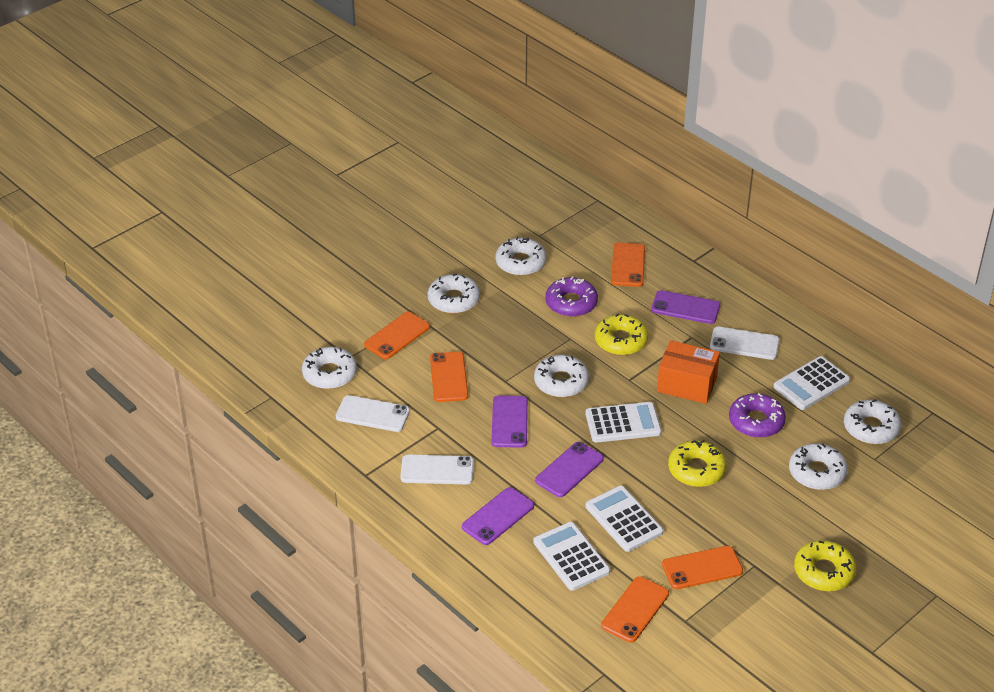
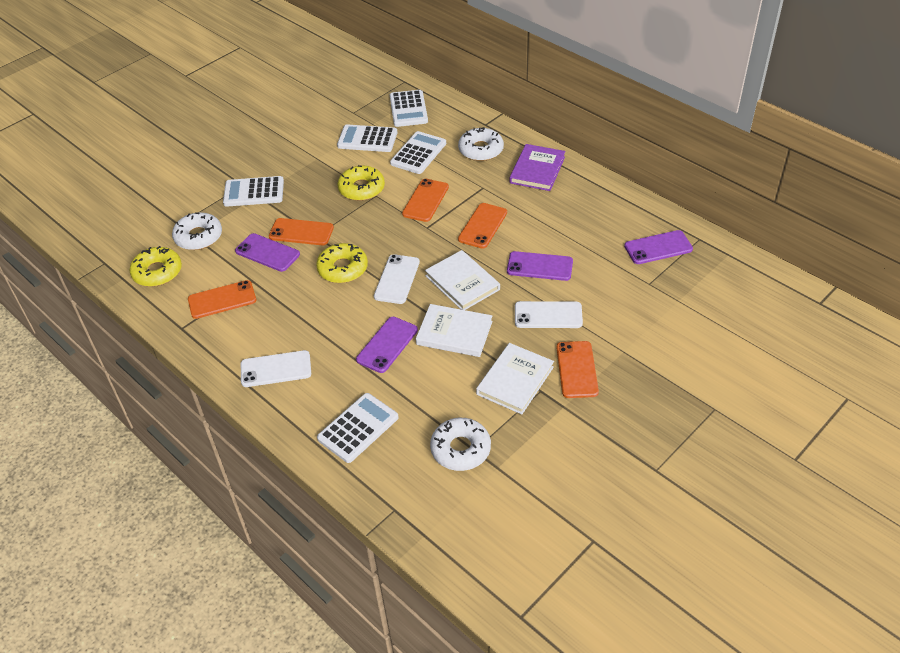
orange box: [657,340,720,404] = 1 -> none = 0
purple book: none = 0 -> [509,144,565,191] = 1
purple donut: [546,276,598,317] [729,393,786,438] = 2 -> none = 0
white book: none = 0 -> [416,304,492,357] [425,250,500,310] [476,343,554,414] = 3
white calculator: [533,522,610,591] [585,402,662,443] [586,486,663,552] [773,356,850,410] = 4 -> [223,176,284,207] [317,393,399,463] [337,125,397,152] [390,90,428,127] [390,131,446,174] = 5
white donut: [302,347,357,389] [428,274,480,314] [495,237,546,276] [534,355,589,397] [789,443,848,490] [844,399,901,444] = 6 -> [172,212,222,250] [430,418,491,471] [458,127,504,161] = 3

